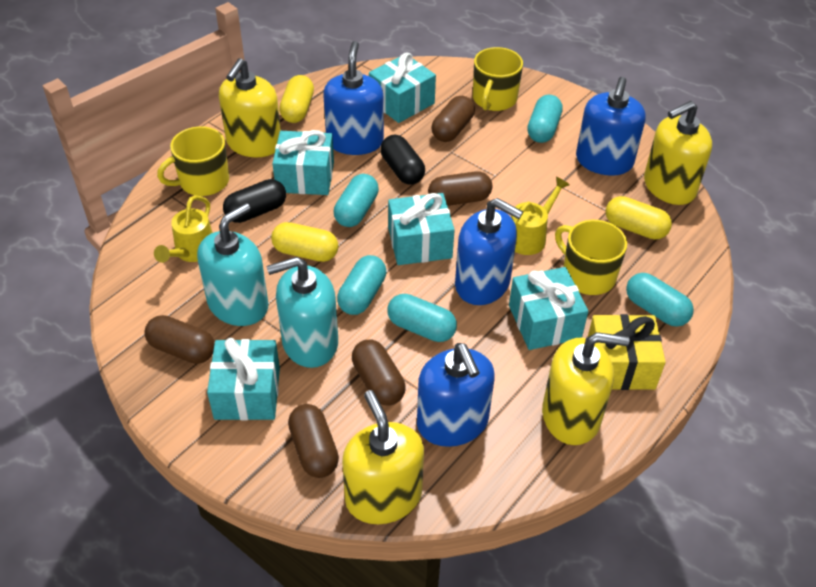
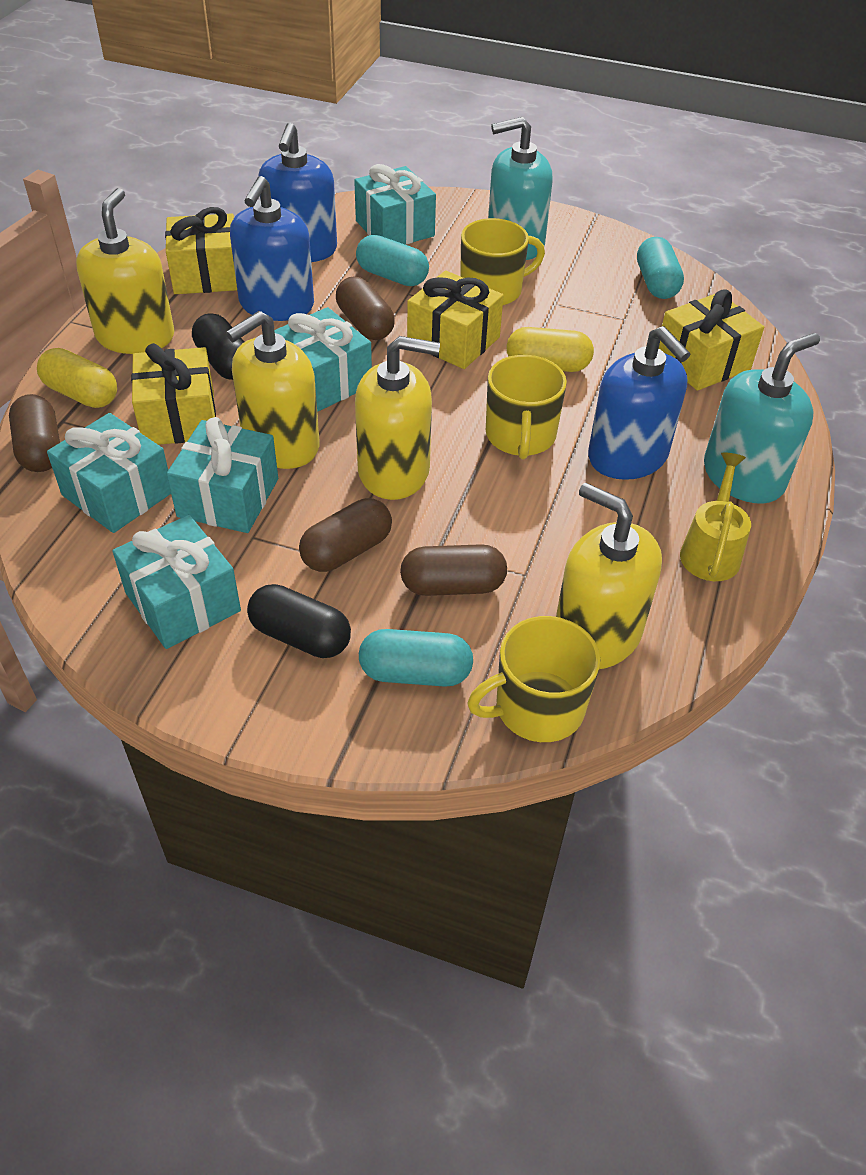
blue soap dispenser: [323,41,384,155] [417,343,495,447] [455,198,523,305] [576,77,646,176] = 4 -> [230,176,314,321] [259,123,337,262] [588,326,690,480] = 3
brown capsule: [144,315,215,364] [288,404,339,478] [352,340,406,406] [428,171,492,206] [432,96,475,142] = 5 -> [9,394,60,472] [299,498,392,572] [336,277,395,340] [400,544,507,596] = 4
turquoise capsule: [334,174,379,227] [337,255,386,315] [387,294,457,342] [527,95,563,143] [626,273,694,327] = 5 -> [356,235,429,286] [359,629,473,687] [637,237,684,299] = 3
yellow capsule: [271,222,338,262] [279,75,314,123] [606,196,672,240] = 3 -> [37,348,117,408] [506,327,594,372] = 2
yellow gift: [588,314,666,390] = 1 -> [131,343,216,445] [165,207,237,294] [407,270,504,369] [658,289,764,391] = 4
yellow watering can: [154,195,213,263] [511,177,570,255] = 2 -> [680,452,751,581] = 1

